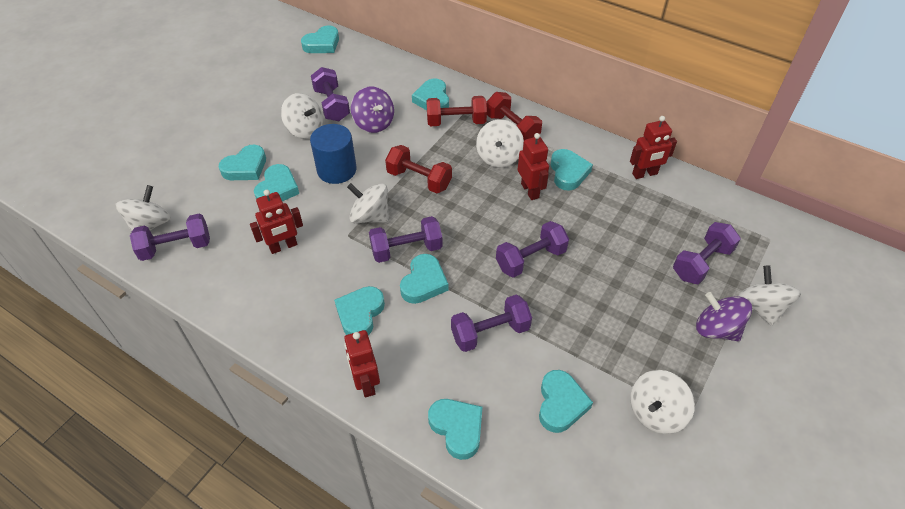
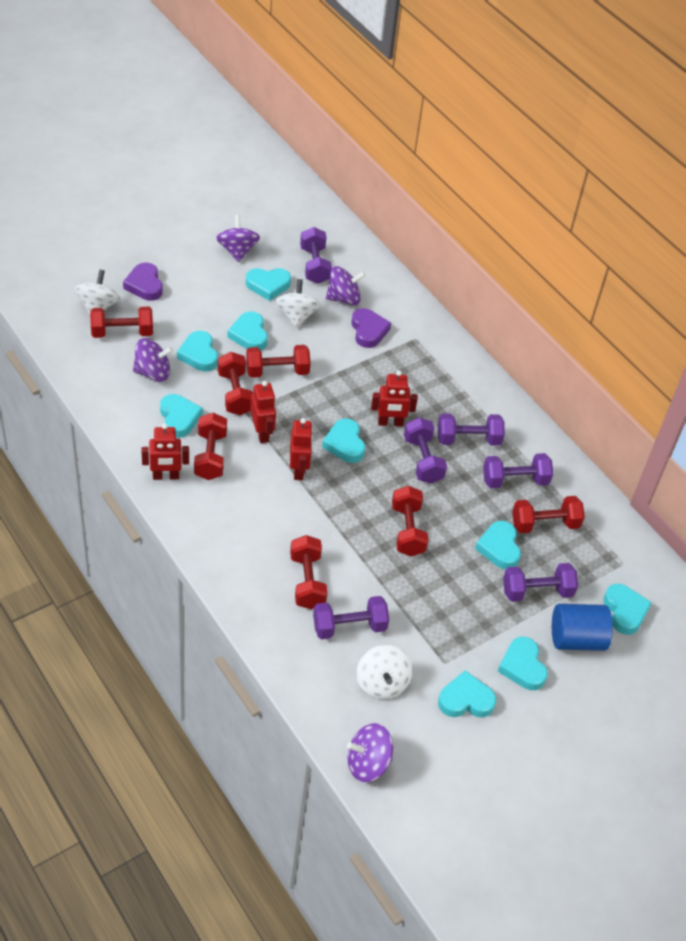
purple heart: none = 0 -> [123,262,163,301] [351,308,391,348] = 2
purple spinning top: [351,87,394,133] [696,292,752,341] = 2 -> [133,338,173,382] [216,215,260,262] [326,266,366,306] [347,723,393,782] = 4
red dumbbell: [385,145,452,193] [426,96,487,126] [486,92,542,140] = 3 -> [90,307,153,338] [194,413,227,480] [218,352,253,416] [246,345,311,378] [290,535,327,609] [392,486,429,556] [512,496,585,533] = 7
white spinning top: [115,185,171,232] [281,93,323,139] [347,183,389,223] [476,119,524,168] [630,370,695,434] [739,265,801,326] = 6 -> [74,270,120,315] [275,279,321,328] [356,645,413,699] = 3

